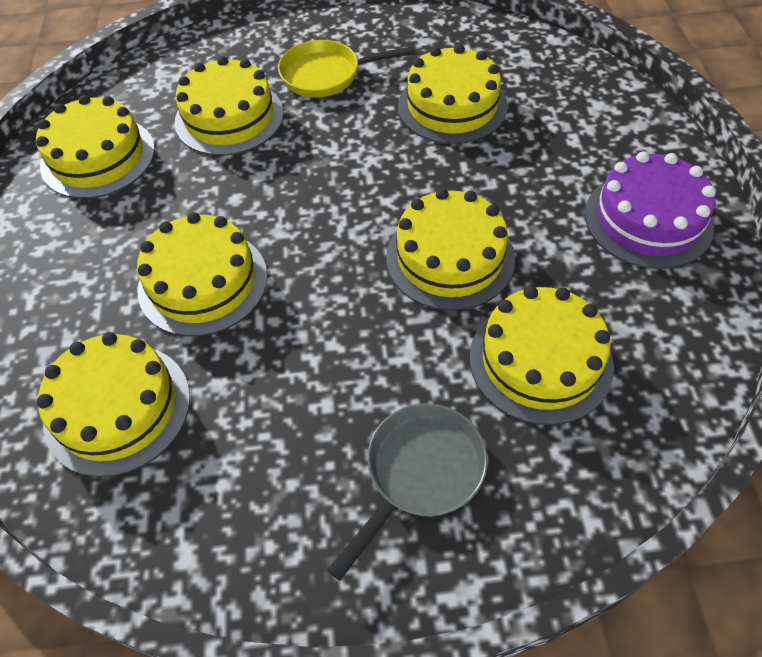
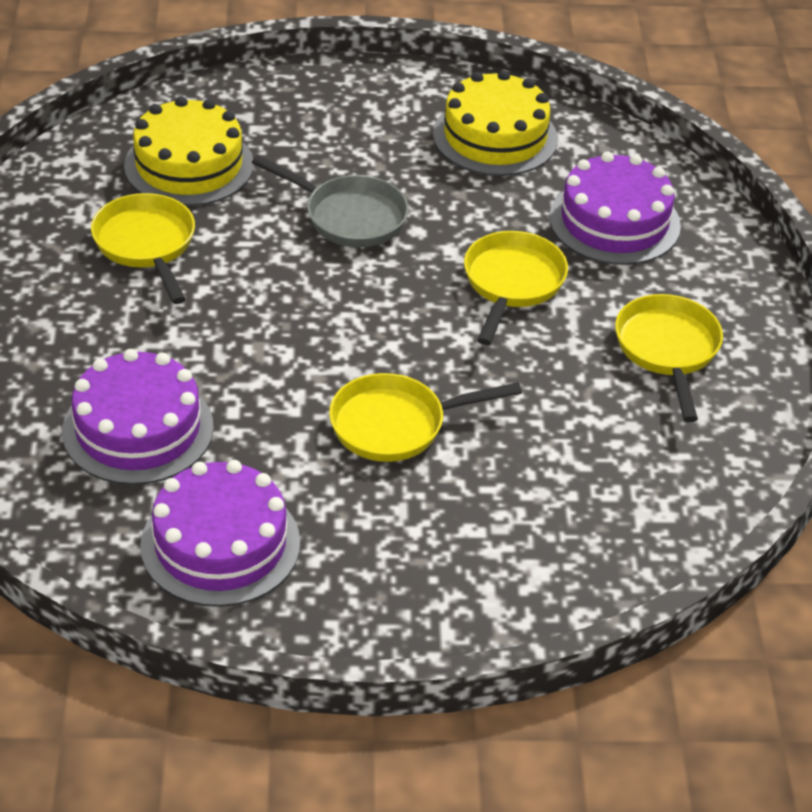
purple cake: [585,152,716,269] = 1 -> [62,349,214,485] [140,460,300,607] [549,151,681,265] = 3
yellow cake: [36,95,155,199] [37,332,190,477] [137,212,268,337] [175,56,284,156] [386,188,515,311] [398,44,508,144] [470,286,614,425] = 7 -> [124,96,254,206] [433,70,558,176] = 2
yellow pan: [278,40,416,98] = 1 -> [91,193,195,304] [329,373,522,462] [464,231,568,345] [615,294,723,422] = 4

